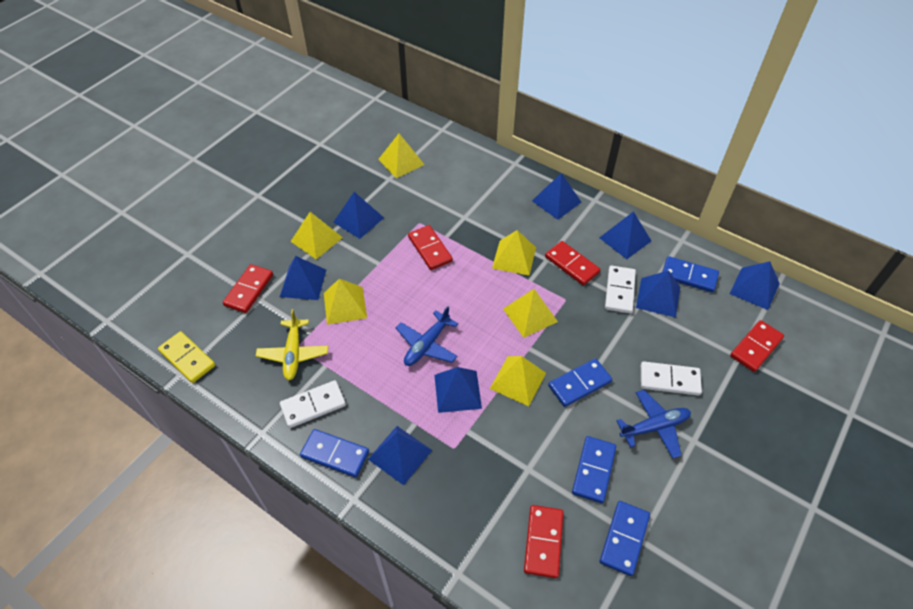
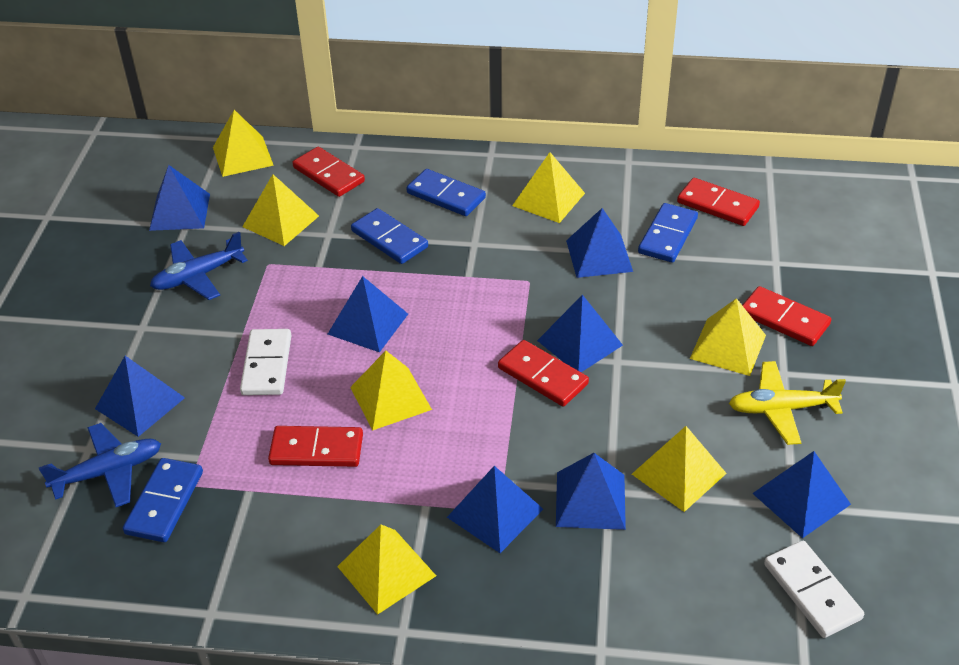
blue domino: [300,429,369,478] [548,358,612,407] [572,436,616,503] [600,501,650,576] [662,256,719,293] = 5 -> [123,458,203,542] [351,208,428,264] [407,169,486,216] [638,203,698,263] = 4
white domino: [280,380,346,428] [605,266,636,313] [641,361,702,396] = 3 -> [240,329,291,395] [764,541,864,638] = 2
yellow domino: [158,331,215,383] = 1 -> none = 0
yellow pyramid: [290,212,343,259] [324,279,367,325] [378,134,425,178] [490,356,546,406] [492,230,536,276] [503,289,558,338] = 6 -> [213,110,274,177] [242,174,319,246] [337,525,436,615] [350,351,432,431] [512,152,585,223] [632,426,727,512] [690,298,766,376] = 7

